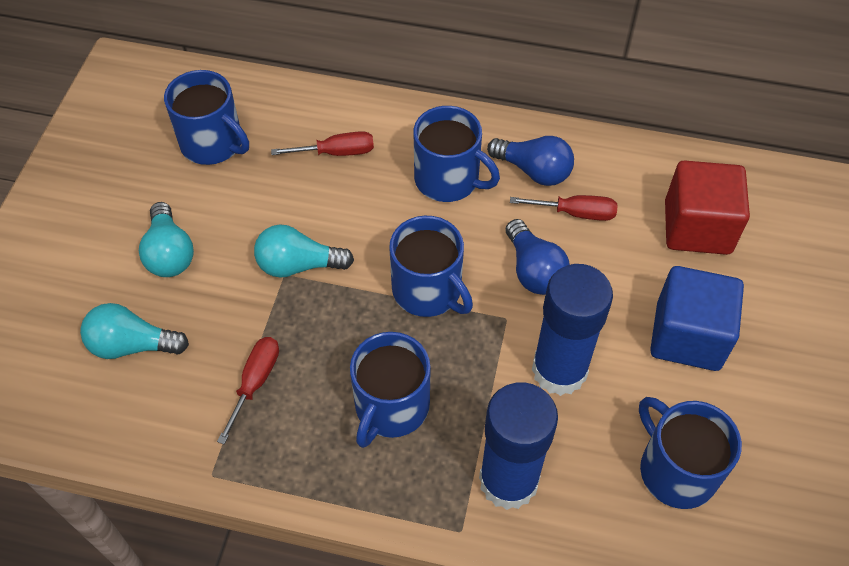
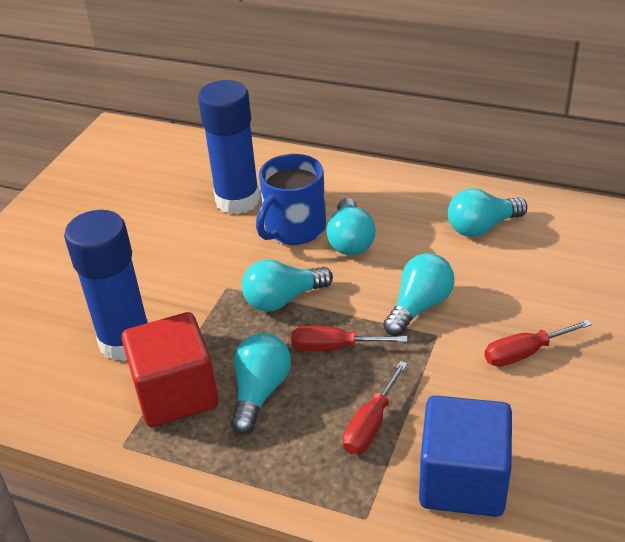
blue light bulb: [487,136,574,186] [505,219,570,295] = 2 -> none = 0
blue mug: [164,70,249,165] [350,332,431,448] [389,216,473,317] [414,106,500,202] [639,397,742,509] = 5 -> [256,154,326,245] = 1
turquoise light bulb: [80,303,189,359] [139,202,194,277] [254,224,354,278] = 3 -> [231,333,291,434] [242,259,333,312] [327,198,376,256] [383,253,455,336] [448,188,528,237] = 5

